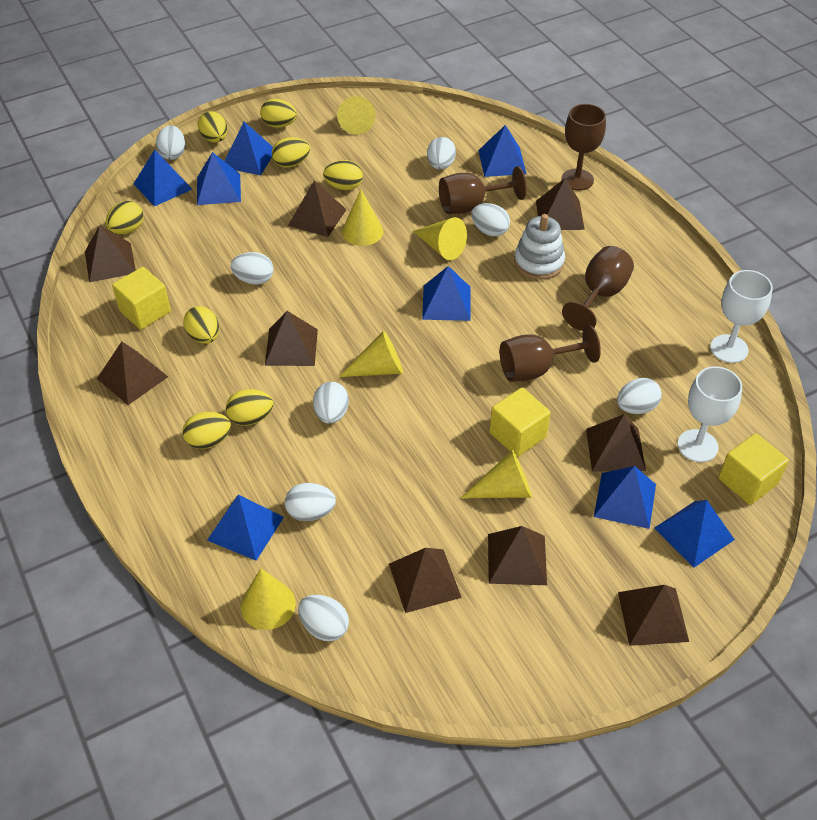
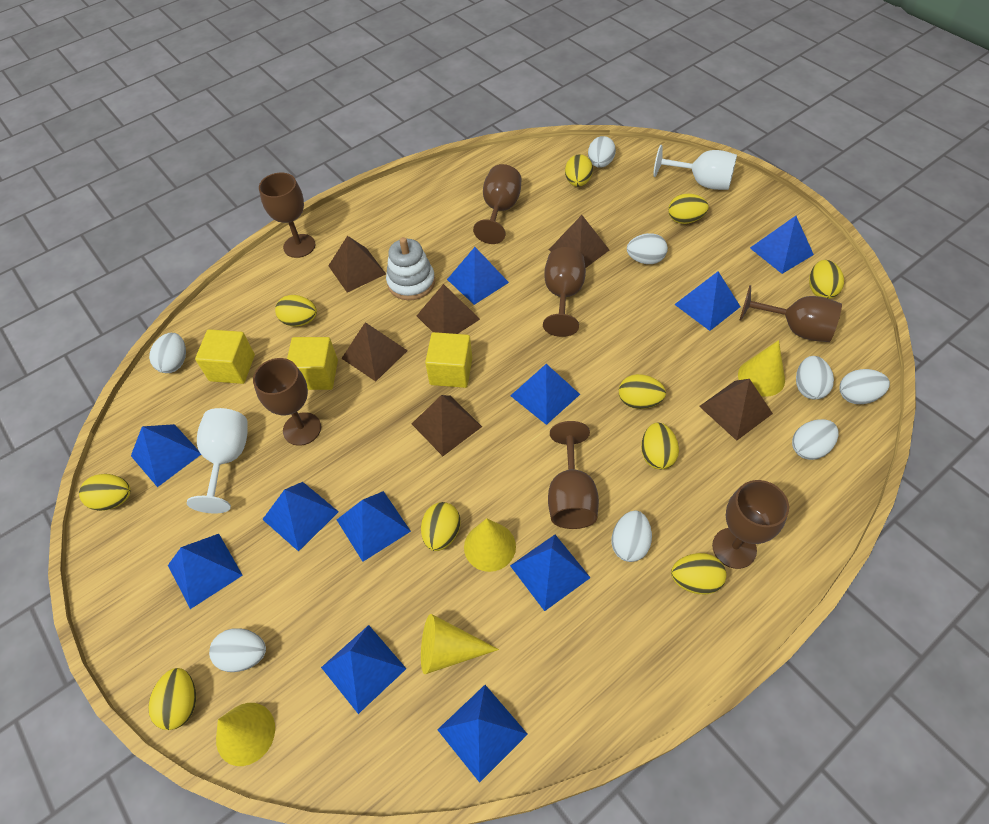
blue pyramid: [134,149,192,207] [197,152,241,205] [207,495,284,561] [224,122,273,175] [422,266,471,321] [479,125,527,177] [594,466,656,529] [654,500,735,568] = 8 -> [131,424,201,487] [168,534,243,609] [262,482,339,552] [321,625,407,714] [337,491,411,562] [437,685,528,783] [447,247,509,305] [510,364,580,425] [510,535,591,611] [674,272,741,331] [750,216,814,274] = 11
brown goblet: [439,166,526,214] [500,325,601,382] [561,104,606,191] [562,246,634,331] = 4 -> [253,358,321,446] [259,173,315,258] [473,164,521,244] [543,247,586,337] [548,421,599,529] [712,480,789,569] [740,285,842,342] = 7
brown pyramid: [85,225,136,282] [97,342,168,405] [265,311,318,366] [288,180,347,237] [389,548,462,613] [488,526,547,585] [536,178,585,230] [586,414,646,471] [618,585,689,646] = 9 -> [328,236,386,293] [341,322,408,381] [412,395,482,456] [417,284,480,334] [549,215,609,268] [699,379,773,441] = 6
yellow cone: [241,568,296,630] [337,96,376,135] [338,331,403,377] [342,190,383,246] [413,217,467,260] [461,450,532,498] = 6 -> [216,703,275,766] [421,614,499,674] [464,518,516,572] [738,340,785,397] = 4
yellow egg: [106,201,143,234] [182,412,231,449] [183,306,219,344] [198,111,227,143] [226,389,273,425] [260,99,297,128] [272,137,310,168] [323,160,363,190] = 8 -> [79,474,131,511] [148,668,196,730] [275,295,317,327] [421,502,460,551] [565,154,593,187] [619,374,666,409] [641,422,679,470] [668,194,709,224] [671,553,727,594] [809,260,844,299] = 10

